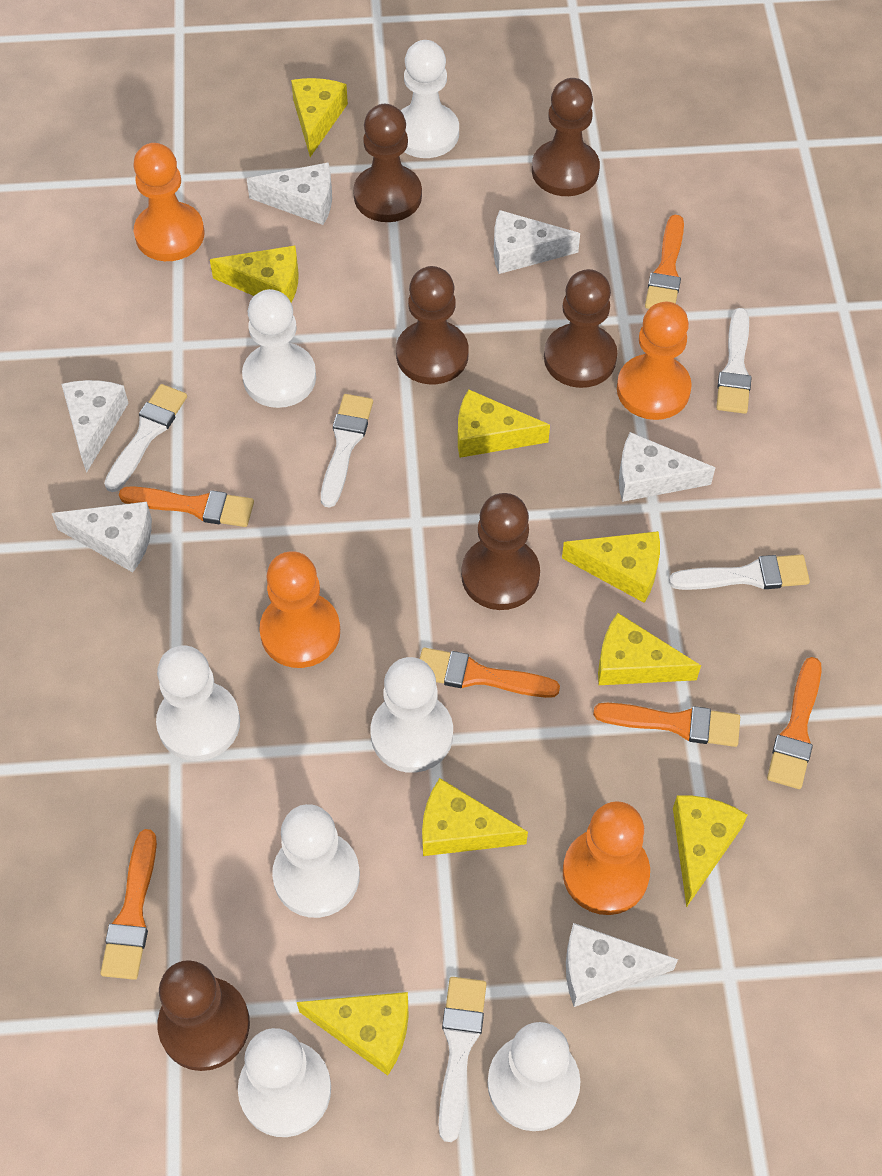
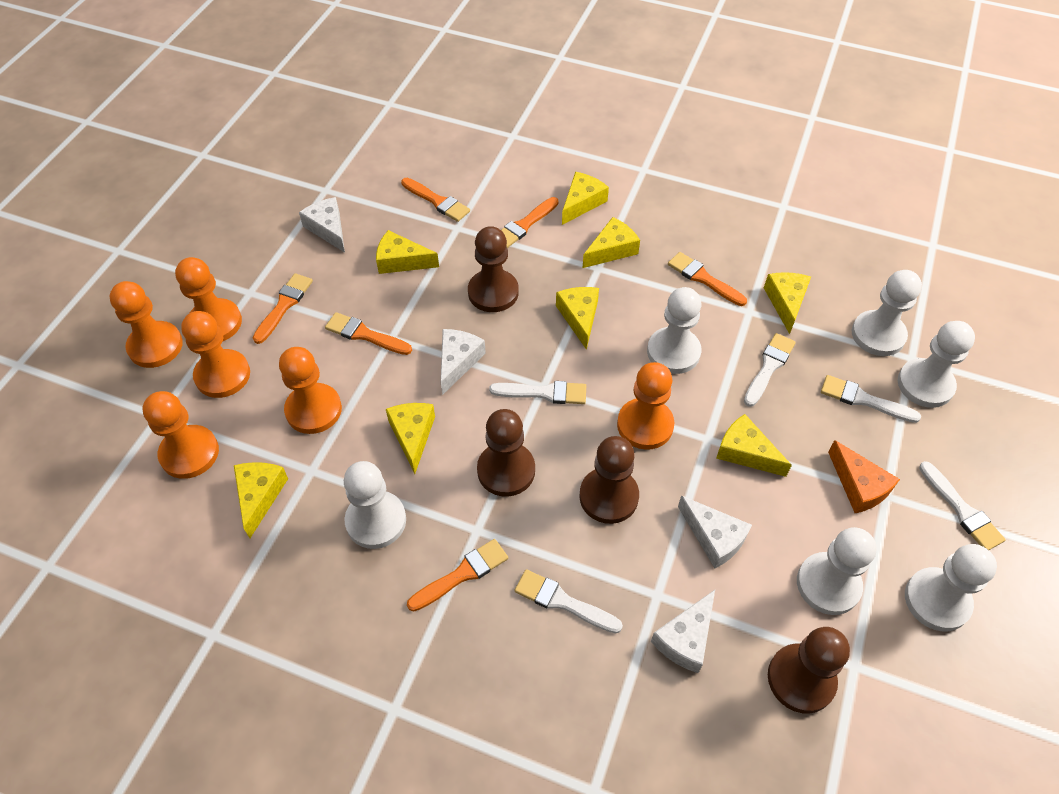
brown pawn: [157,960,250,1071] [353,104,422,222] [396,266,469,384] [461,493,540,610] [532,78,600,196] [544,269,617,388] = 6 -> [468,226,519,312] [477,409,535,497] [580,436,639,524] [768,627,850,714] = 4
orange cheese: none = 0 -> [828,440,900,513] = 1
orange pawn: [133,143,205,261] [259,551,340,668] [563,801,650,915] [617,302,692,420] = 4 -> [110,281,183,368] [143,391,219,479] [175,257,242,341] [181,311,250,398] [279,347,342,434] [617,362,674,450] = 6
white cheese: [52,502,152,573] [62,380,129,473] [247,163,332,225] [494,210,580,274] [566,923,678,1007] [619,432,715,502] = 6 -> [299,197,345,253] [441,329,486,395] [651,590,715,673] [678,496,752,568] = 4
white pawn: [156,646,240,761] [238,1028,331,1137] [242,289,316,408] [272,804,360,918] [370,657,453,773] [401,40,459,158] [488,1022,581,1131] = 7 -> [344,461,406,549] [647,287,702,374] [797,527,877,615] [852,270,922,356] [897,321,975,408] [905,544,997,631] = 6

